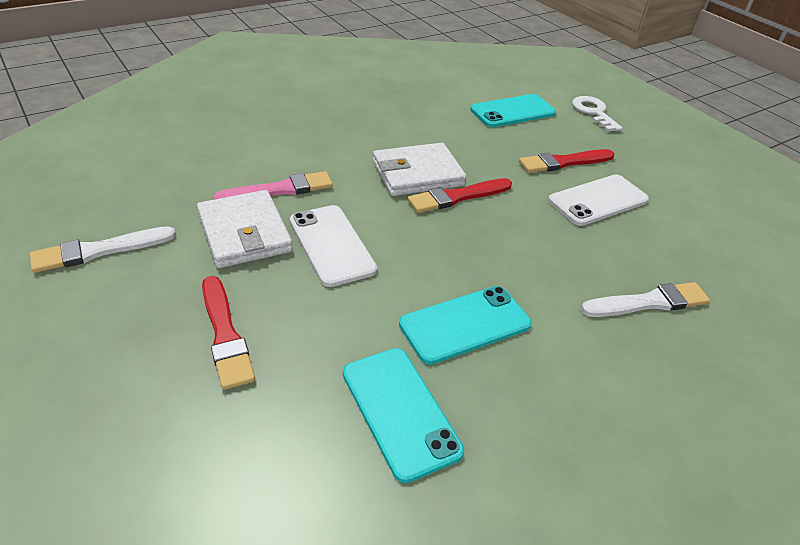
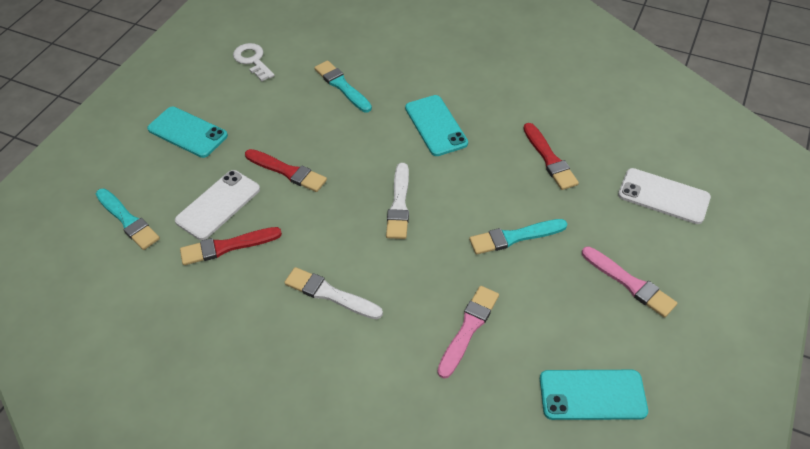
pink brush: [213,171,333,200] = 1 -> [437,286,499,379] [582,246,677,318] = 2
turquoise brush: none = 0 -> [96,189,160,250] [314,60,372,112] [469,219,567,255] = 3
white wallet: [197,190,293,268] [373,143,467,196] = 2 -> none = 0

